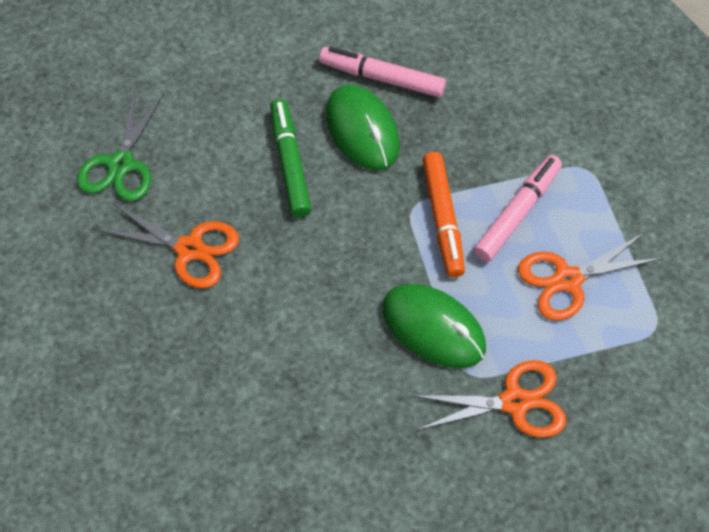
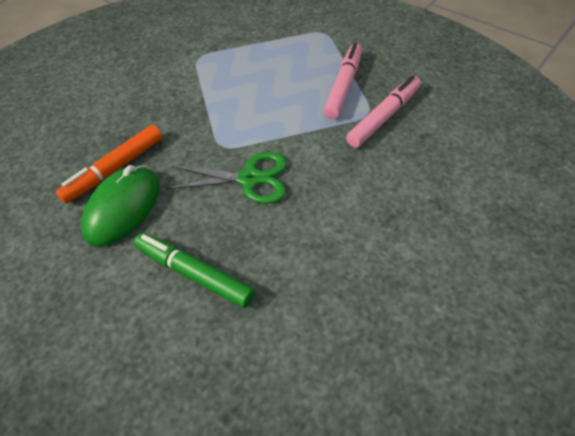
green mouse: [326,84,400,170] [382,284,486,368] = 2 -> [81,165,160,247] = 1
orange scissors: [97,203,239,288] [411,360,566,438] [518,233,662,321] = 3 -> none = 0

